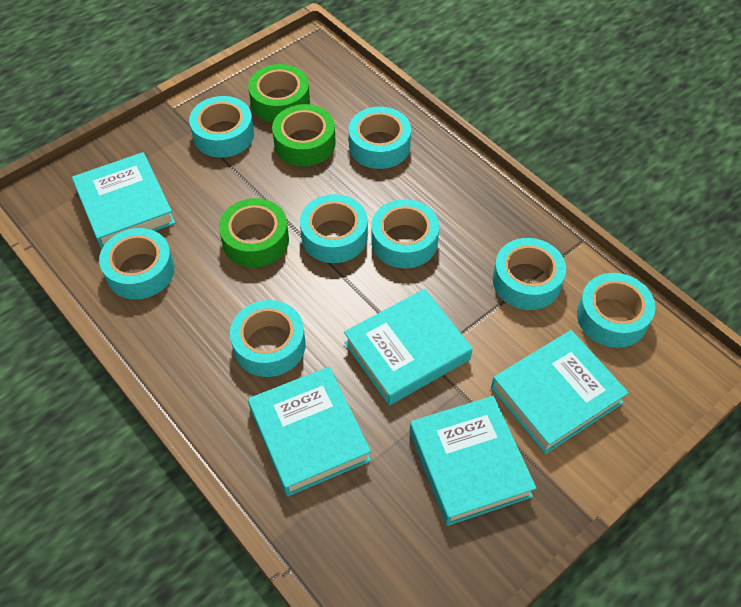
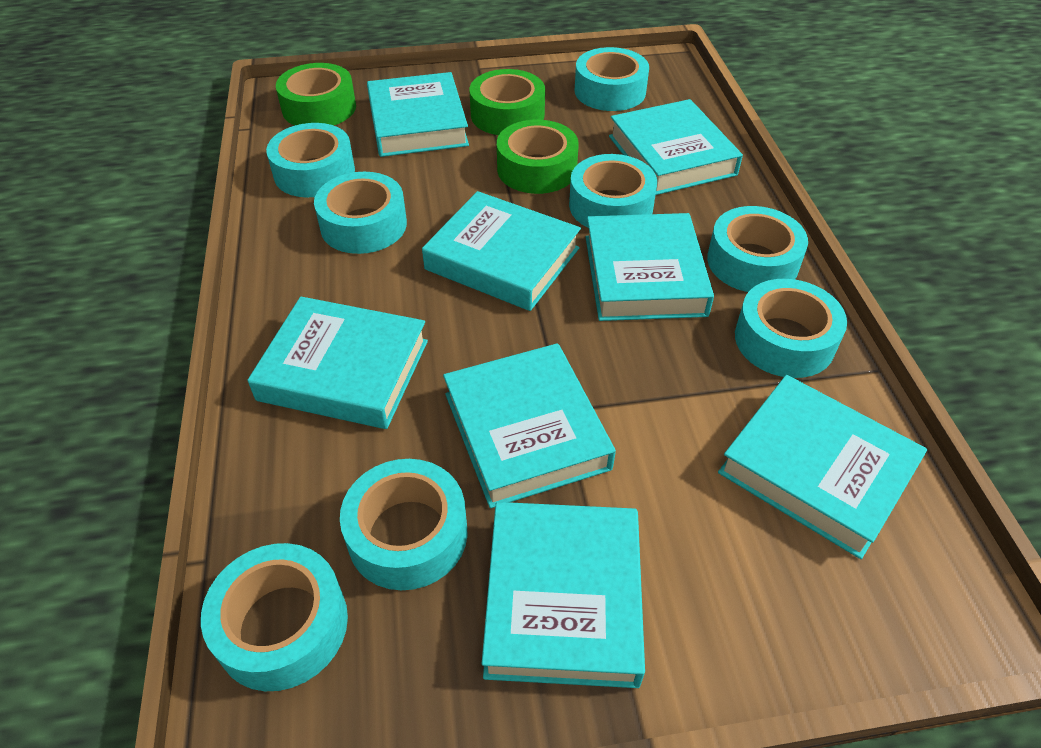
turquoise book: [72,152,175,249] [248,367,371,496] [344,289,473,405] [410,396,537,526] [491,330,629,454] = 5 -> [247,297,428,429] [367,72,469,157] [422,191,581,311] [443,343,616,508] [482,502,645,688] [586,213,714,321] [609,99,743,195] [718,375,927,559] = 8

